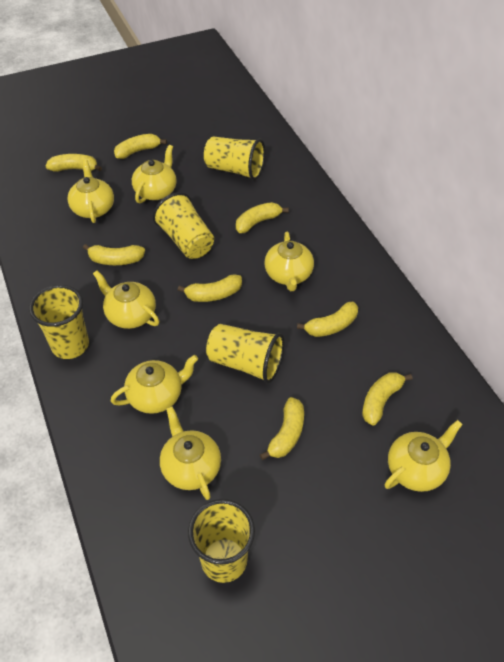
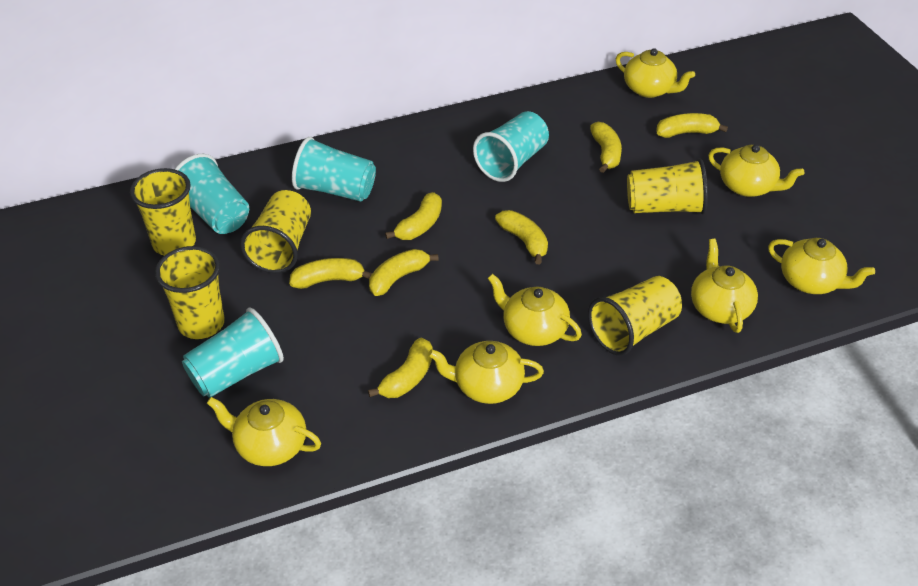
turquoise cup: none = 0 -> [175,154,249,234] [182,307,284,398] [292,137,376,202] [473,111,549,182] = 4
yellow banana: [46,154,102,172] [83,244,145,265] [114,134,167,159] [178,274,242,302] [236,202,289,233] [260,397,304,460] [297,302,358,337] [362,372,413,426] = 8 -> [289,258,372,289] [368,338,433,398] [369,249,439,296] [385,192,442,240] [495,210,548,264] [590,122,622,173] [656,113,728,138] = 7

